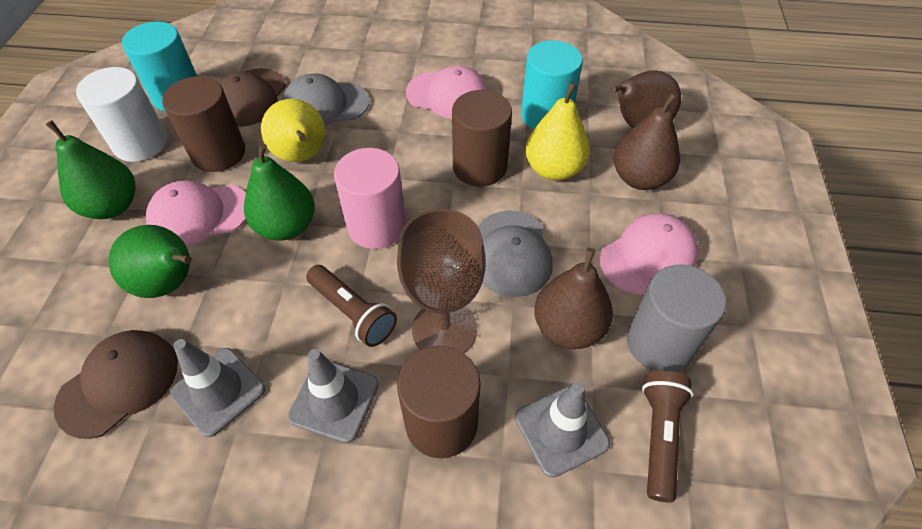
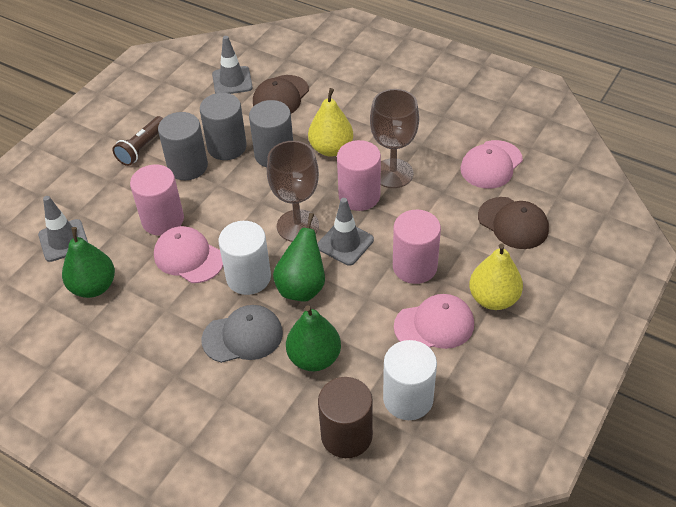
brown cylinder: [162,76,245,172] [397,346,481,458] [452,90,512,187] = 3 -> [318,377,373,458] = 1
brown flashlight: [306,265,397,347] [642,371,693,503] = 2 -> [112,116,163,166] = 1
brown goblet: [397,209,486,353] = 1 -> [267,141,319,242] [370,89,419,188] = 2
brown pear: [534,248,613,349] [611,70,681,128] [614,92,680,190] = 3 -> none = 0
grey cap: [283,74,370,126] [479,210,553,297] = 2 -> [202,305,283,363] = 1
grey cylinder: [627,264,726,372] = 1 -> [158,112,208,180] [200,93,247,160] [249,100,293,168] = 3
pink cylinder: [334,148,406,249] = 1 -> [130,165,184,236] [337,140,381,211] [393,210,441,284] = 3
turquoise cylinder: [122,21,197,112] [521,40,583,130] = 2 -> none = 0
white cylinder: [76,67,167,162] = 1 -> [218,221,271,295] [383,340,437,420] = 2

